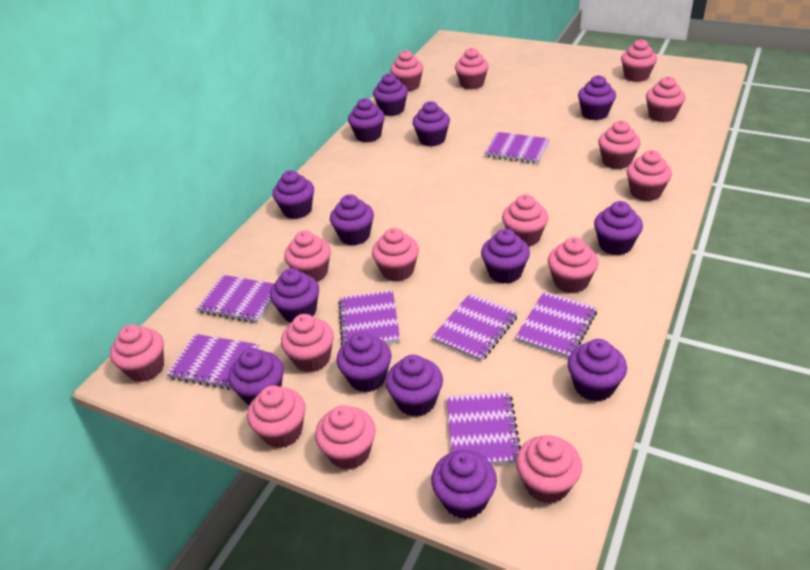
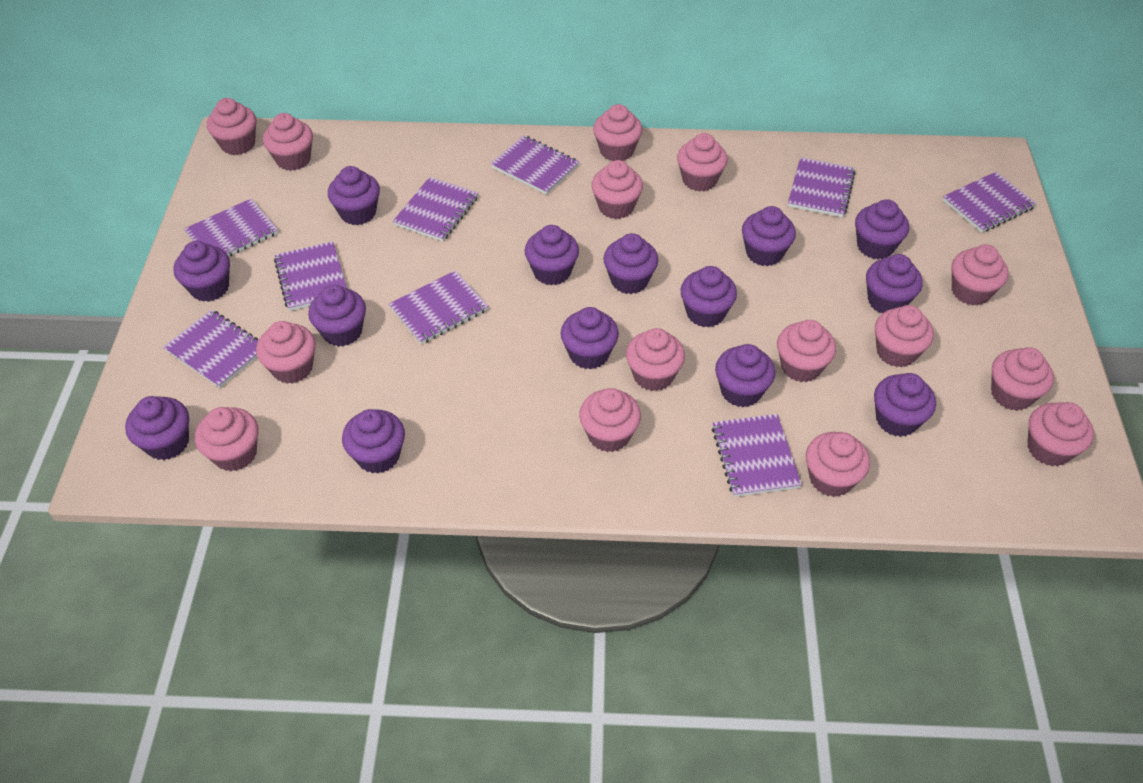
purple notebook: [167,334,259,390] [197,275,274,323] [338,290,400,345] [432,294,518,362] [447,392,521,465] [484,132,550,164] [515,291,597,358] = 7 -> [163,310,258,388] [184,198,278,257] [274,241,347,311] [389,271,488,344] [393,177,478,242] [490,135,579,195] [712,414,802,497] [788,157,856,218] [943,172,1037,233] = 9

